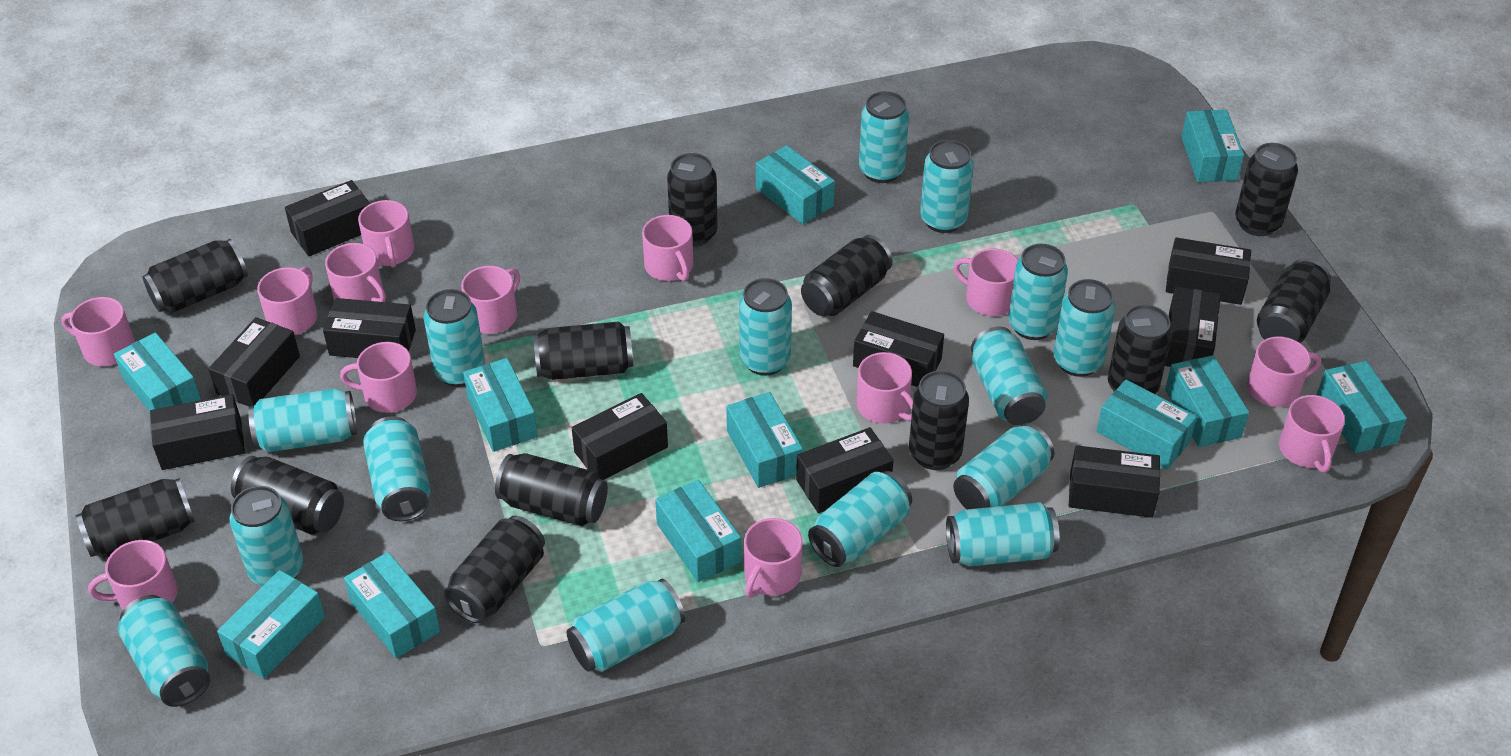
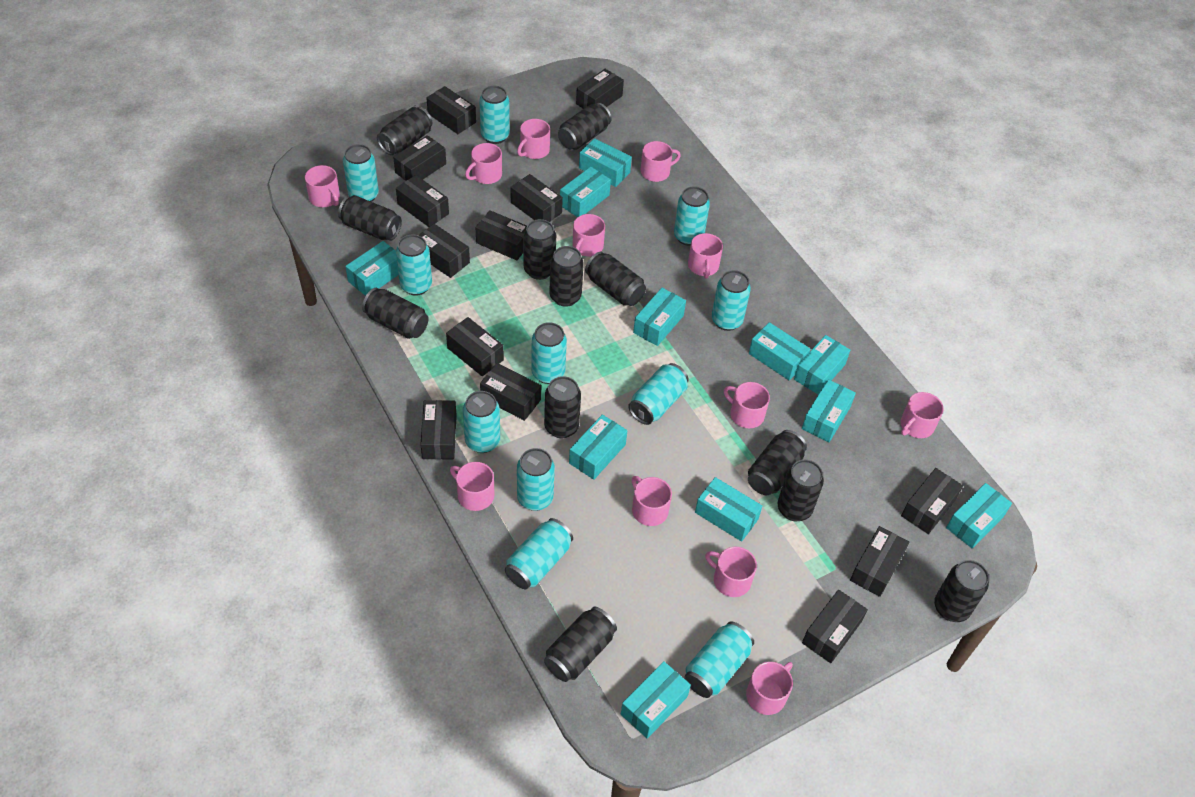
black box: [150,394,245,470] [208,317,300,407] [285,180,370,256] [323,298,416,358] [572,393,668,480] [796,427,894,513] [853,311,944,387] [1069,445,1160,518] [1165,286,1221,367] [1166,238,1251,305] = 10 -> [393,135,446,181] [396,175,449,227] [419,224,470,278] [420,400,457,460] [426,86,476,134] [446,317,504,376] [476,210,527,260] [480,363,541,421] [511,174,563,222] [576,69,624,109] [802,590,868,663] [850,526,909,597] [901,468,963,534] = 13
pink mug: [61,297,135,366] [88,540,178,610] [257,267,317,335] [325,243,386,302] [340,342,417,413] [358,200,414,268] [461,266,520,334] [642,215,693,281] [744,518,803,598] [856,352,913,424] [953,249,1018,316] [1247,336,1321,407] [1279,395,1345,473] = 13 -> [305,165,340,207] [450,462,494,511] [465,143,502,184] [517,119,550,159] [572,214,605,257] [632,476,672,526] [640,141,681,182] [688,233,723,279] [705,547,757,597] [724,382,770,428] [746,662,793,715] [901,392,944,438] = 12
turquoise can: [118,595,210,707] [229,486,304,586] [248,388,357,452] [363,416,431,521] [424,289,485,387] [567,578,685,672] [739,278,792,376] [808,471,912,567] [859,91,909,183] [920,140,974,233] [946,502,1060,566] [953,423,1055,509] [971,326,1047,425] [1008,244,1068,340] [1053,279,1115,377] = 15 -> [343,144,379,202] [396,234,432,296] [463,391,500,453] [479,86,510,144] [505,518,573,589] [517,448,555,511] [531,322,567,384] [628,363,689,425] [674,186,710,246] [684,621,754,698] [712,270,751,331] = 11

